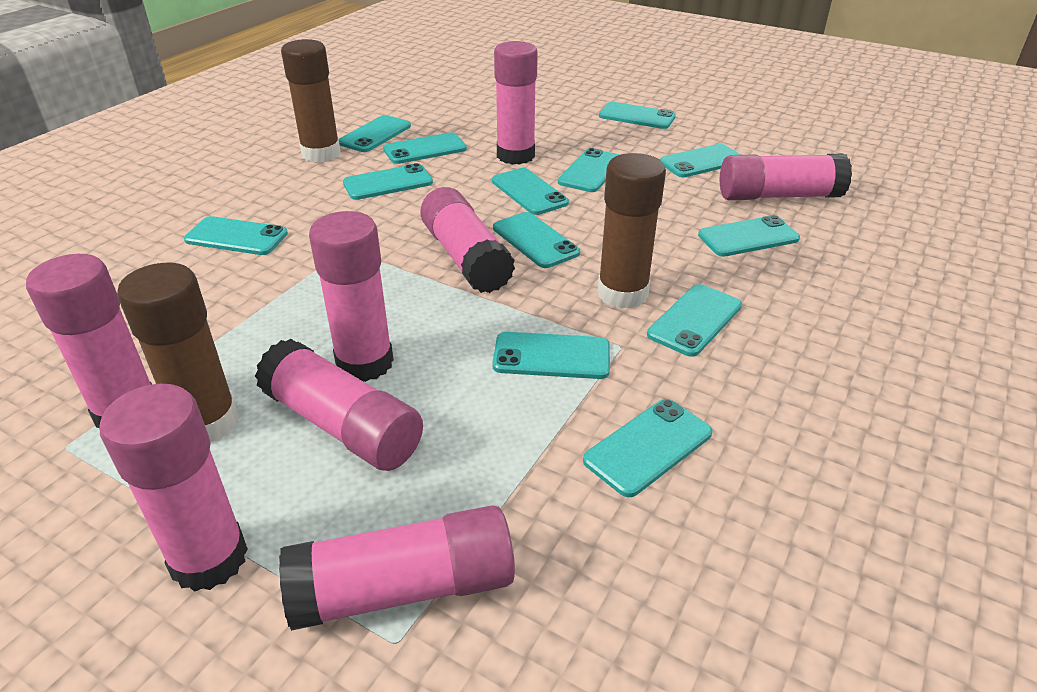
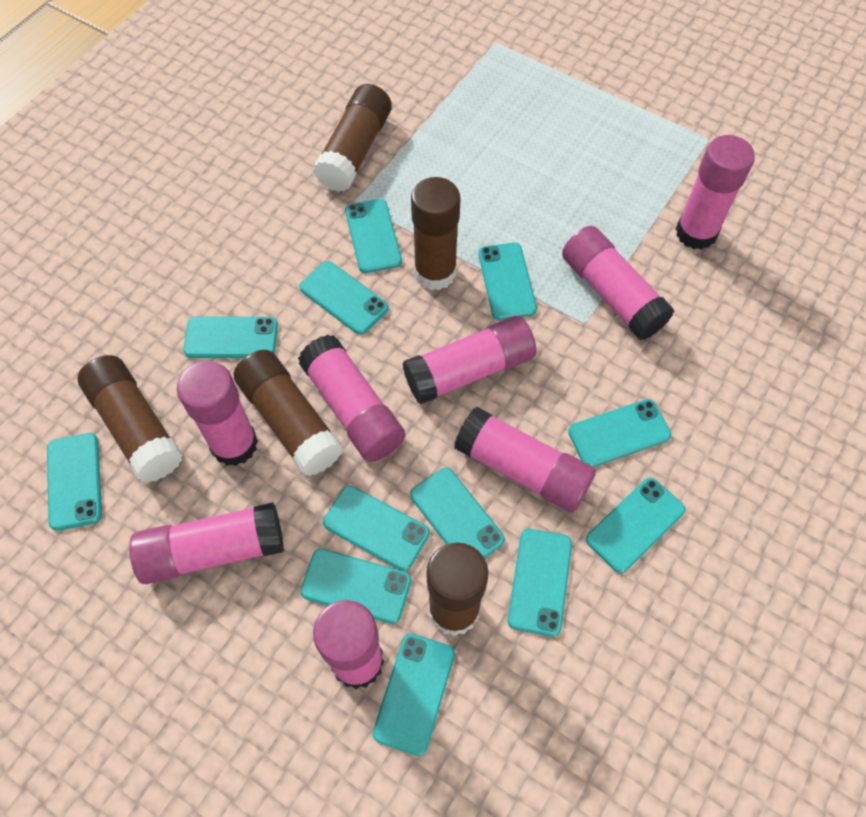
brown glue stick: [117,263,239,442] [281,39,341,163] [597,153,666,309] = 3 -> [78,355,183,483] [234,350,344,476] [313,84,392,192] [411,177,460,290] [427,542,489,636] = 5
turquoise phone: [184,216,288,255] [338,115,411,152] [343,163,433,200] [383,132,467,164] [492,168,569,215] [492,332,610,379] [493,212,580,268] [558,148,620,192] [583,399,712,497] [599,102,676,129] [647,284,742,357] [660,144,740,177] [698,215,800,257] = 13 -> [47,433,102,531] [183,316,278,358] [299,261,389,335] [300,549,411,624] [323,486,430,571] [345,199,402,273] [373,634,455,756] [410,468,505,558] [478,242,537,320] [508,529,572,637] [568,399,671,467] [586,477,685,573] = 12

